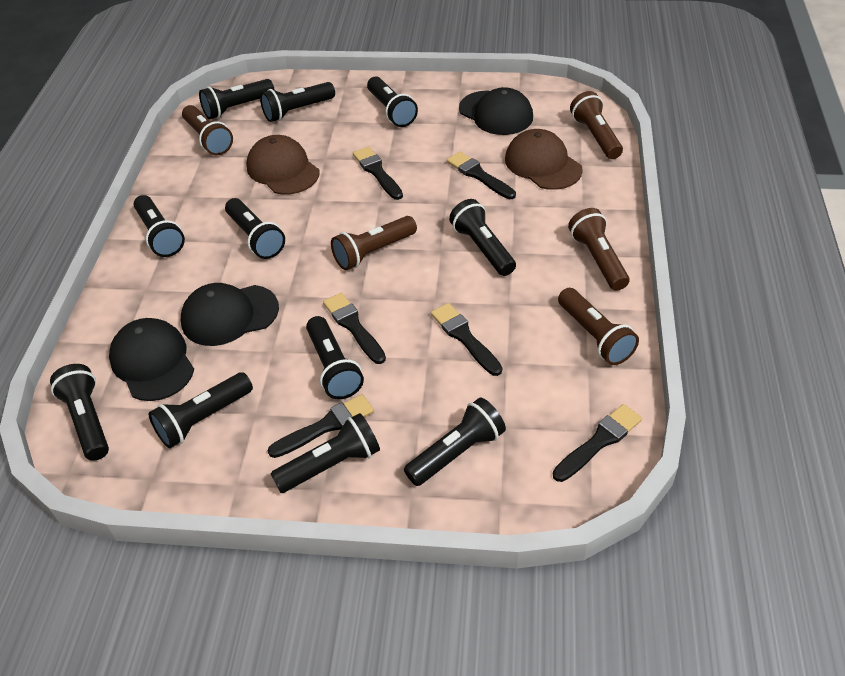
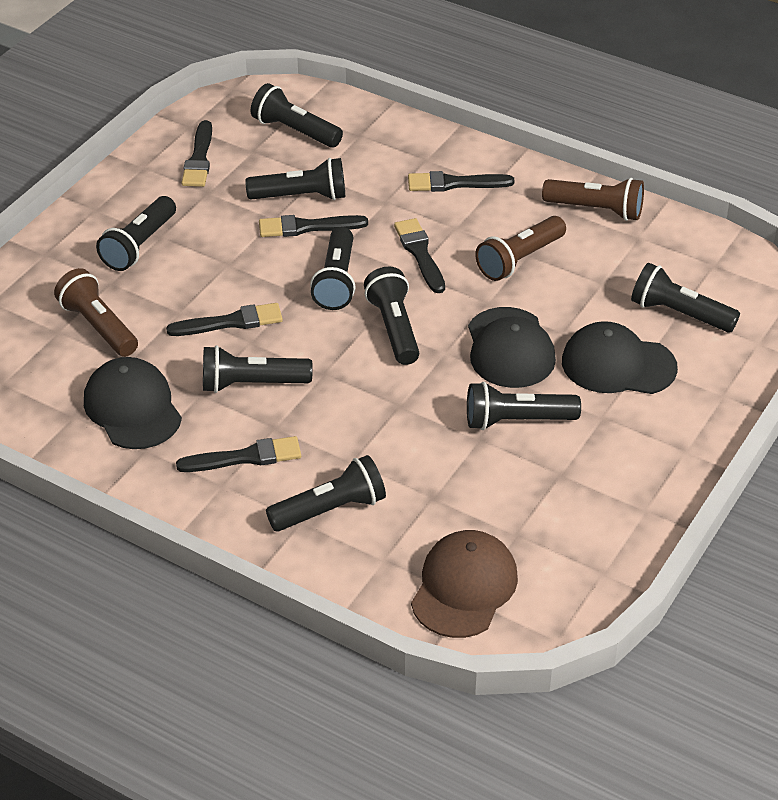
black flashlight: [50,364,109,461] [134,195,185,257] [149,372,253,448] [199,79,274,119] [225,198,285,259] [260,82,335,122] [271,413,380,493] [306,316,364,399] [367,76,418,127] [404,398,506,486] [449,199,516,276] = 11 -> [96,196,176,271] [203,345,313,393] [245,158,345,200] [251,83,343,148] [266,455,386,531] [310,227,356,310] [364,267,419,365] [467,382,581,430] [631,263,740,333] = 9
brown cap: [246,135,320,195] [505,129,583,190] = 2 -> [411,530,518,638] = 1
brown flashlight: [182,105,233,155] [331,216,417,270] [558,288,639,365] [568,208,630,291] [570,91,623,159] = 5 -> [54,268,138,357] [475,216,566,281] [542,178,644,221] = 3

